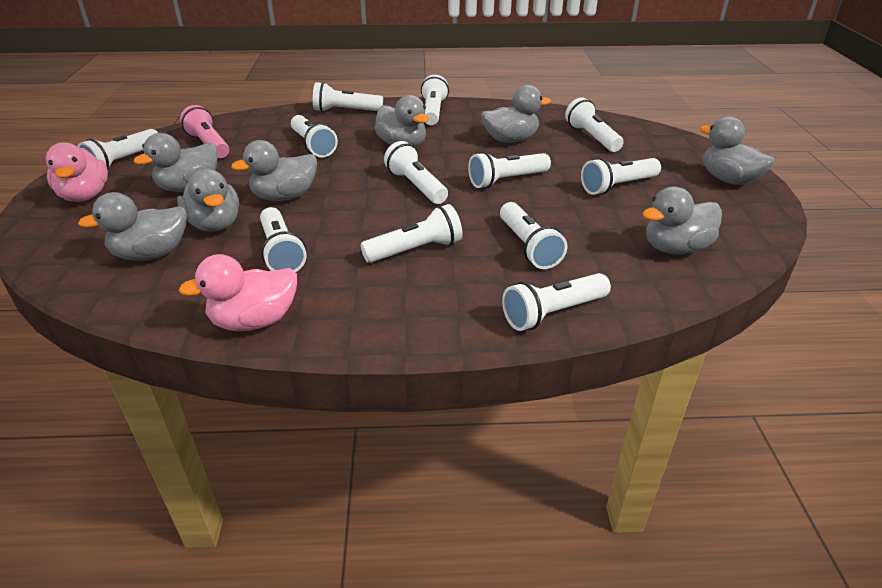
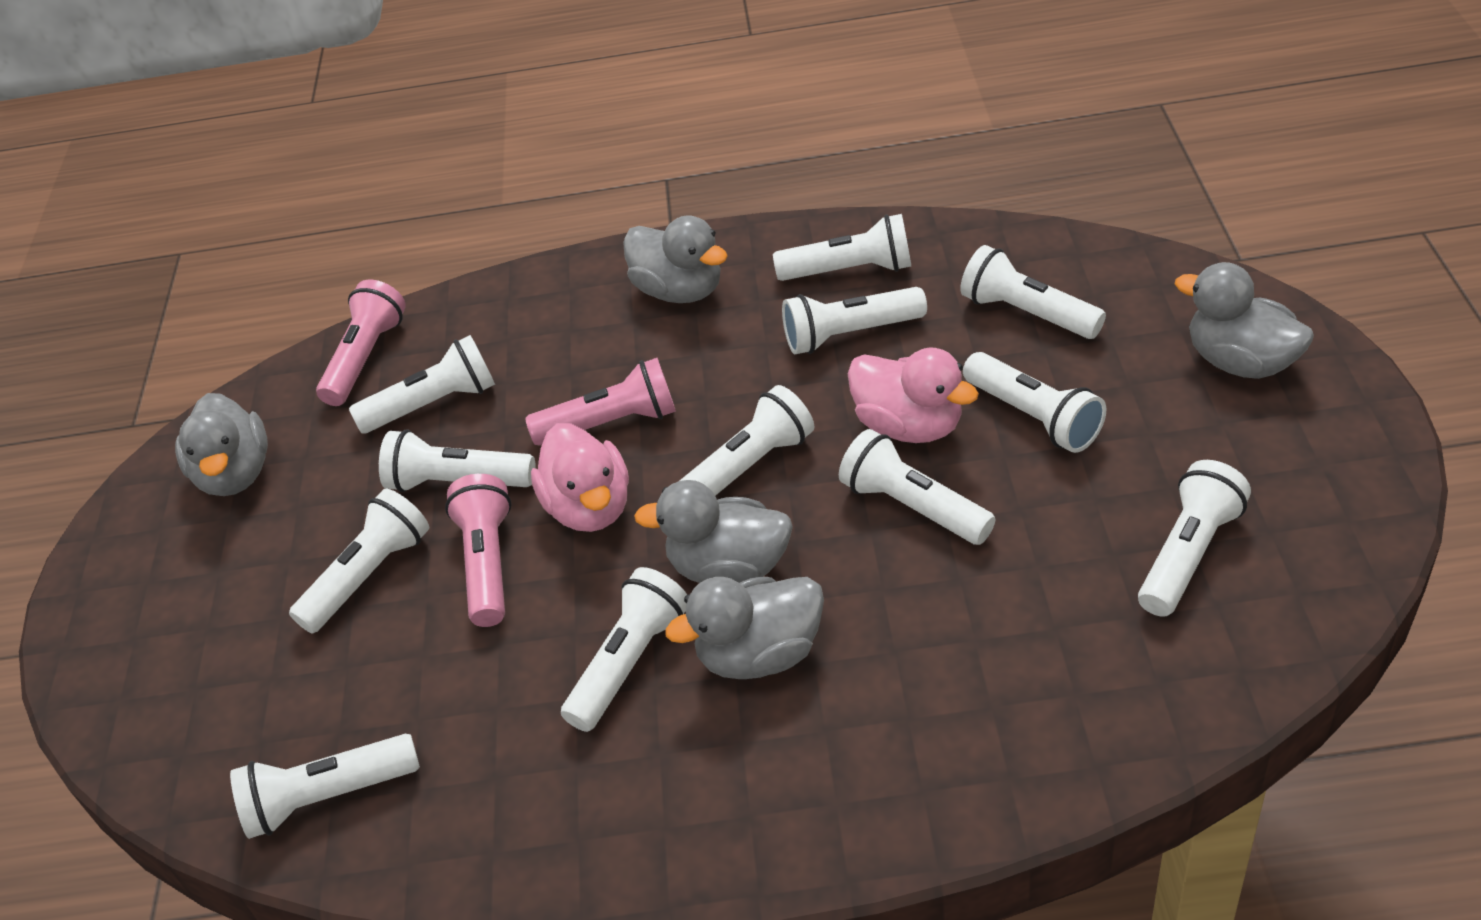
grey duck: [78,192,187,261] [134,133,218,192] [177,169,239,232] [231,140,317,201] [375,95,429,147] [481,85,551,143] [643,187,722,254] [700,116,775,185] = 8 -> [175,393,268,496] [623,215,728,303] [634,480,793,583] [665,577,824,679] [1175,262,1314,379] = 5
pink flashlight: [180,105,229,158] = 1 -> [316,280,406,406] [445,474,512,627] [525,358,676,445] = 3

